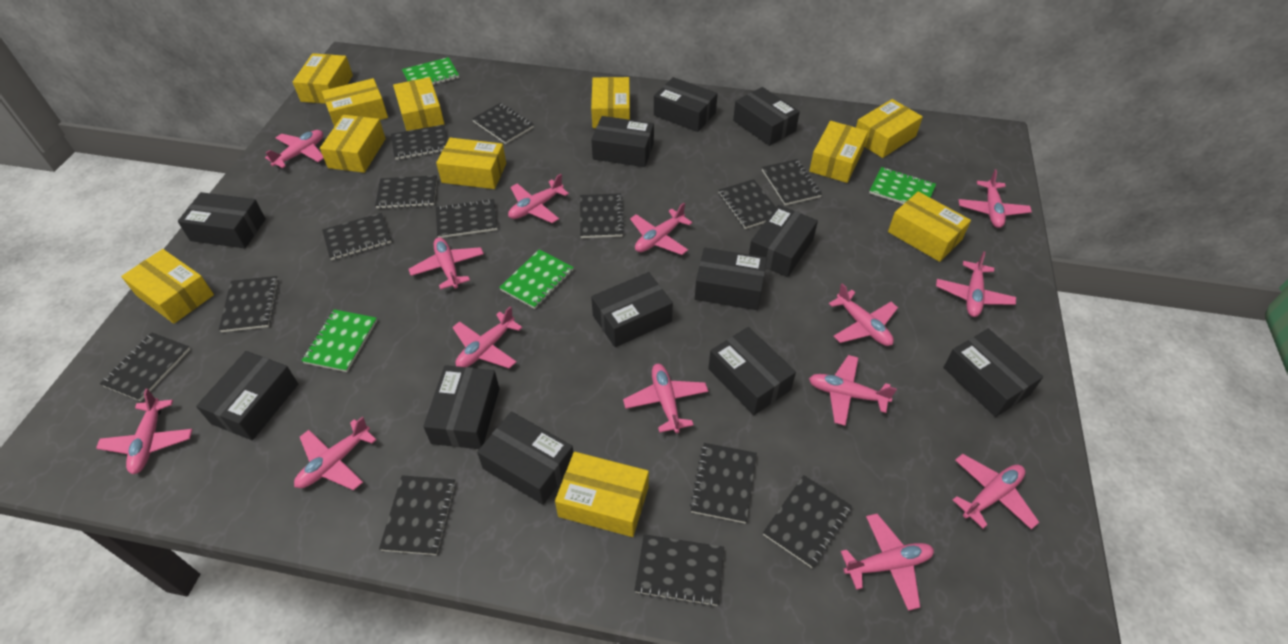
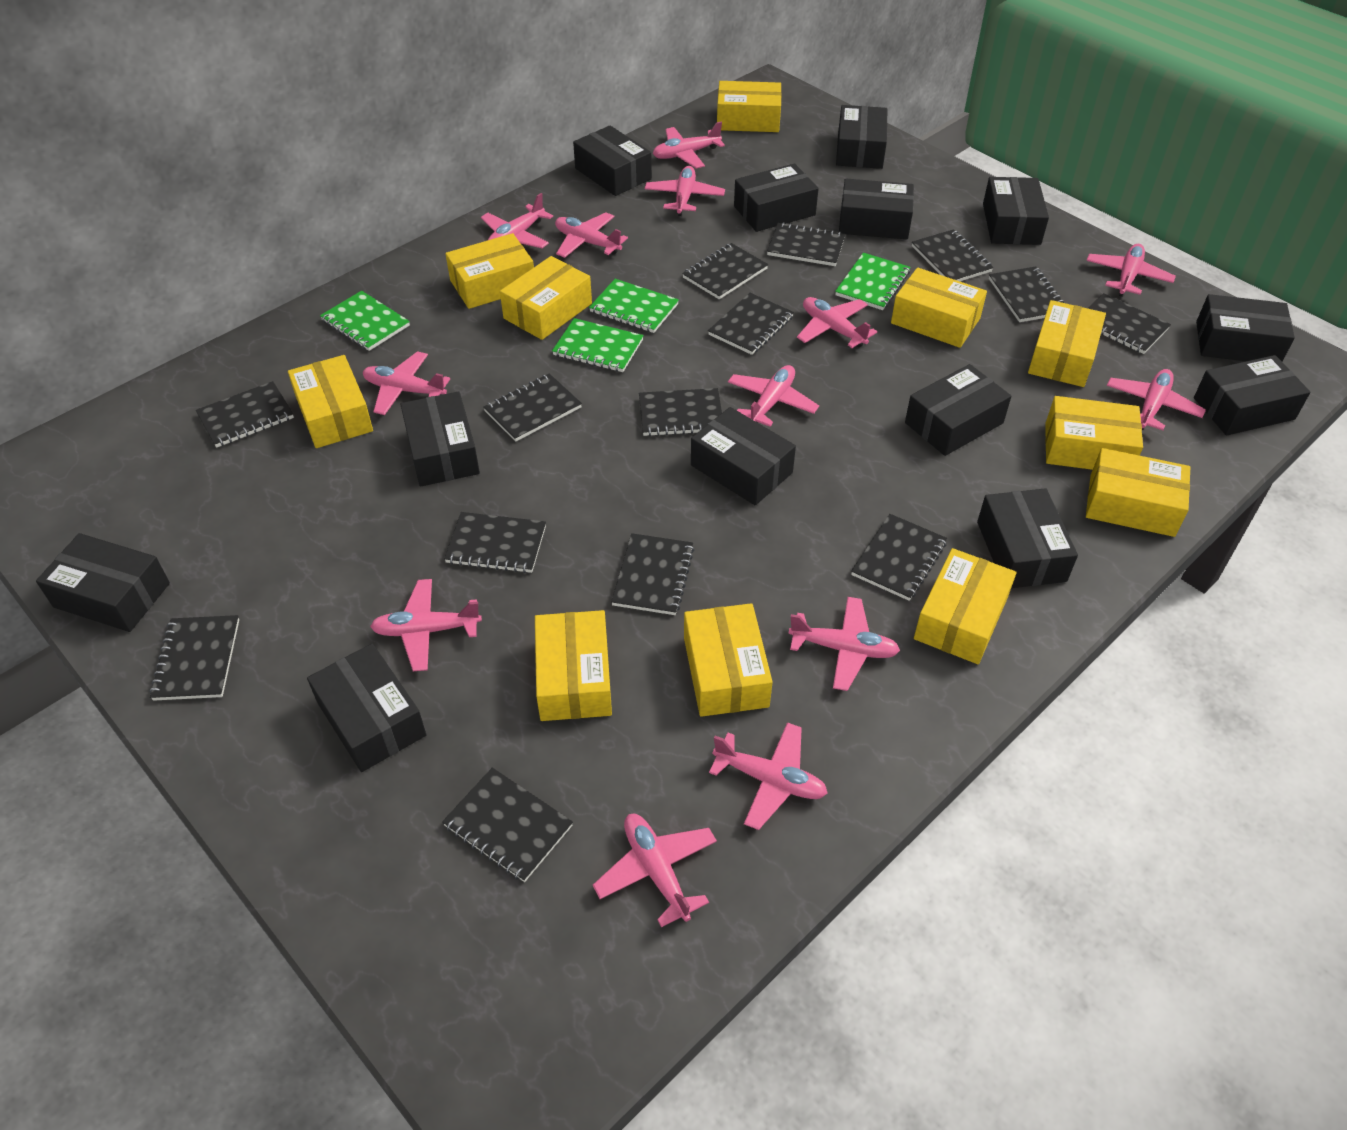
black box: [178,192,266,248] [196,351,298,440] [423,365,499,449] [477,412,573,505] [591,116,654,167] [591,272,673,347] [654,77,718,132] [695,248,767,310] [708,327,796,415] [733,87,800,146] [749,205,818,277] [943,329,1043,417] = 12 -> [36,533,170,632] [307,643,426,772] [400,392,480,487] [573,125,652,196] [691,407,796,505] [734,163,819,232] [836,105,888,169] [839,179,914,239] [905,364,1011,456] [977,488,1078,588] [983,177,1049,245] [1194,355,1311,436] [1196,294,1295,362] = 13
pink plane: [96,389,193,474] [265,130,324,168] [294,416,377,490] [409,237,484,290] [452,306,523,369] [508,174,569,223] [623,364,708,433] [630,203,692,255] [809,355,897,426] [829,283,898,346] [841,514,934,611] [936,251,1016,317] [953,454,1039,530] [958,169,1032,228] = 14 -> [363,351,450,415] [370,579,482,671] [481,193,553,248] [555,212,628,258] [593,814,717,927] [645,166,725,216] [653,122,725,169] [709,722,828,830] [728,365,819,427] [788,597,900,691] [797,297,877,348] [1086,244,1176,297] [1107,369,1206,430] = 13

